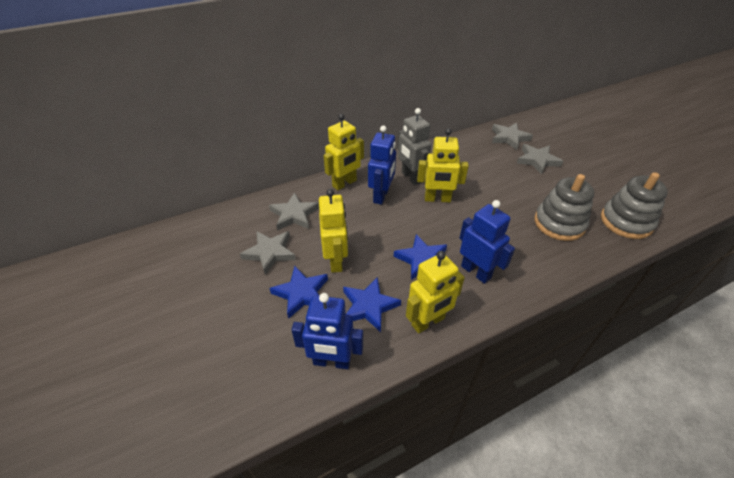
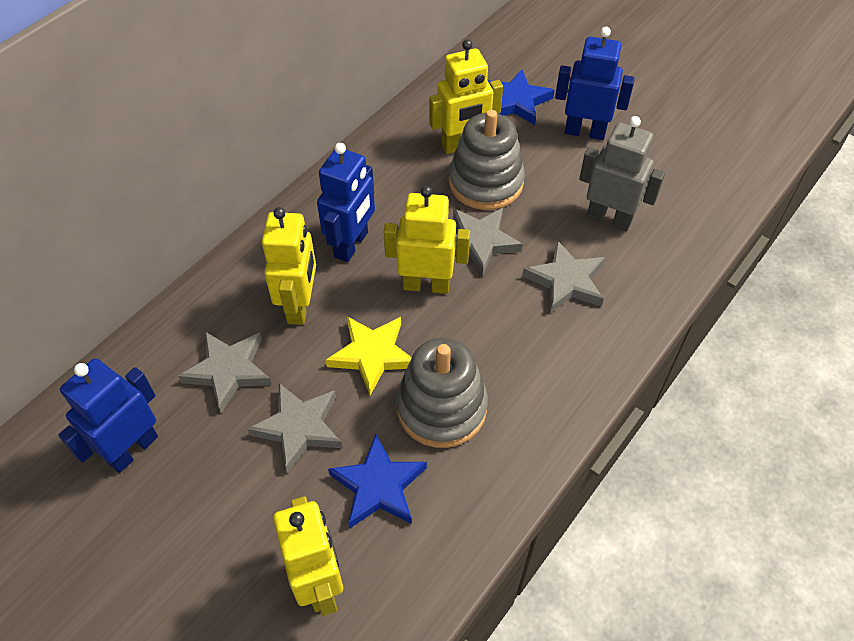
blue star: [269,266,328,319] [343,277,401,332] [394,234,447,280] = 3 -> [328,434,427,529] [487,69,555,125] = 2
yellow star: none = 0 -> [326,316,412,395] = 1

